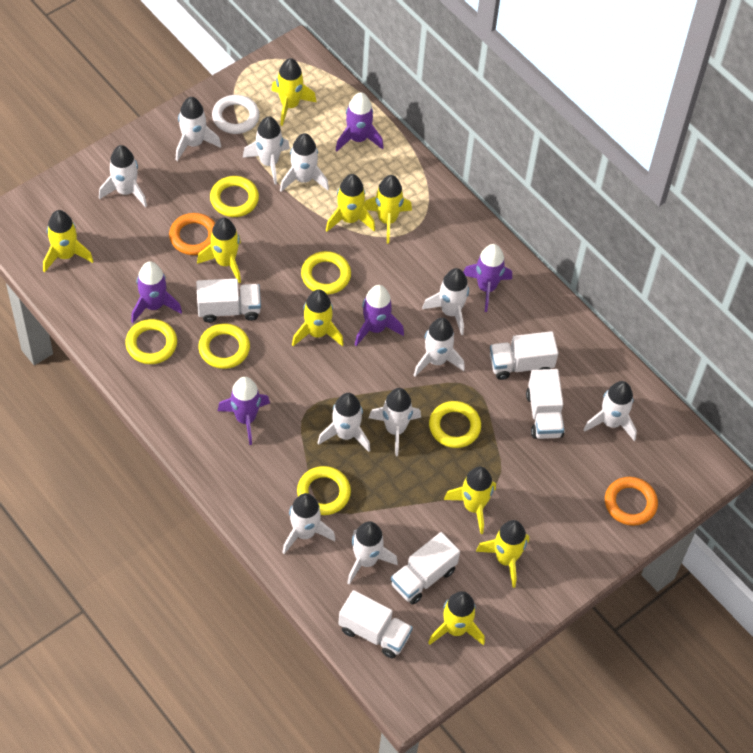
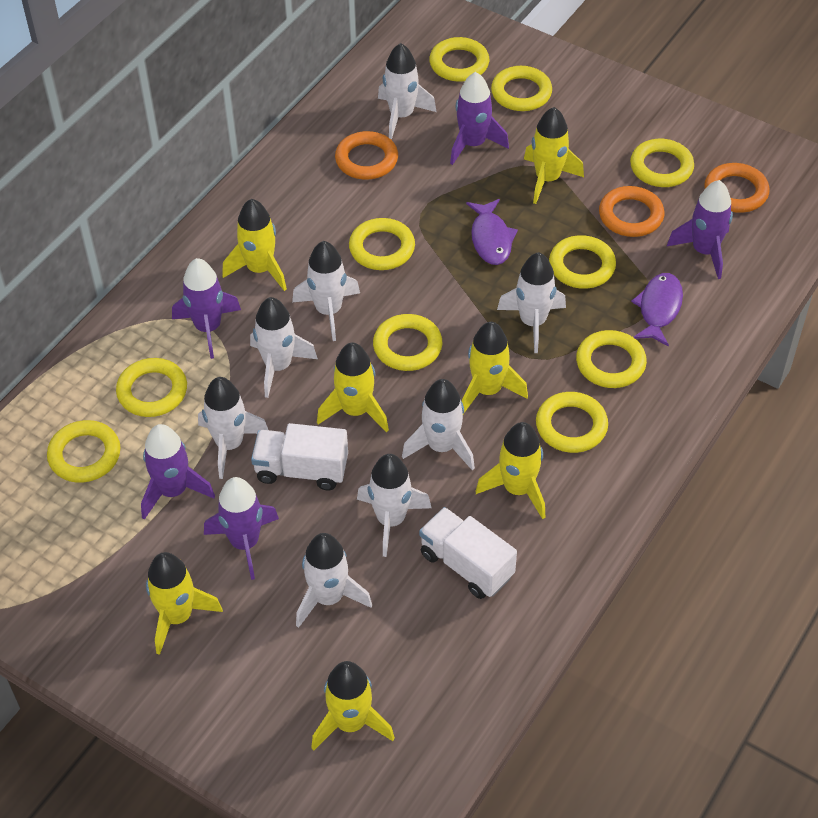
orange ring: [169,213,215,255] [605,477,658,526] = 2 -> [335,131,398,179] [599,186,664,237] [704,163,770,213] = 3
purple fish: none = 0 -> [466,199,518,265] [631,273,683,347] = 2
white ring: [212,95,260,134] = 1 -> none = 0
white rocket: [99,145,147,207] [176,97,221,161] [243,116,290,185] [280,133,329,192] [282,493,335,554] [318,393,370,452] [347,521,398,585] [369,388,421,456] [414,318,465,377] [422,268,469,335] [584,381,637,441] = 11 -> [198,377,268,479] [250,297,318,398] [292,241,360,341] [296,533,372,628] [357,454,431,557] [378,43,436,140] [402,379,475,471] [497,252,566,353] = 8
white truck: [196,279,261,323] [338,590,413,658] [391,532,460,605] [490,331,558,380] [526,369,564,439] = 5 -> [251,423,348,490] [419,507,517,599] = 2
yellow ring: [125,319,177,364] [198,323,250,369] [210,176,259,217] [297,466,351,515] [301,251,351,295] [429,401,481,448] = 6 -> [47,420,120,483] [116,358,187,417] [349,218,415,270] [373,314,442,371] [429,37,489,82] [491,66,552,111] [536,392,608,453] [549,235,616,289] [576,330,647,388] [630,139,694,187] = 10
yellow rocket: [43,210,93,272] [197,218,241,283] [271,58,316,126] [292,289,344,346] [326,174,375,232] [364,175,412,243] [428,591,485,646] [444,467,496,534] [476,520,529,588] = 9 -> [146,552,223,655] [222,199,287,291] [311,661,395,751] [317,342,389,432] [462,322,528,413] [475,422,545,519] [524,107,584,204] = 7

